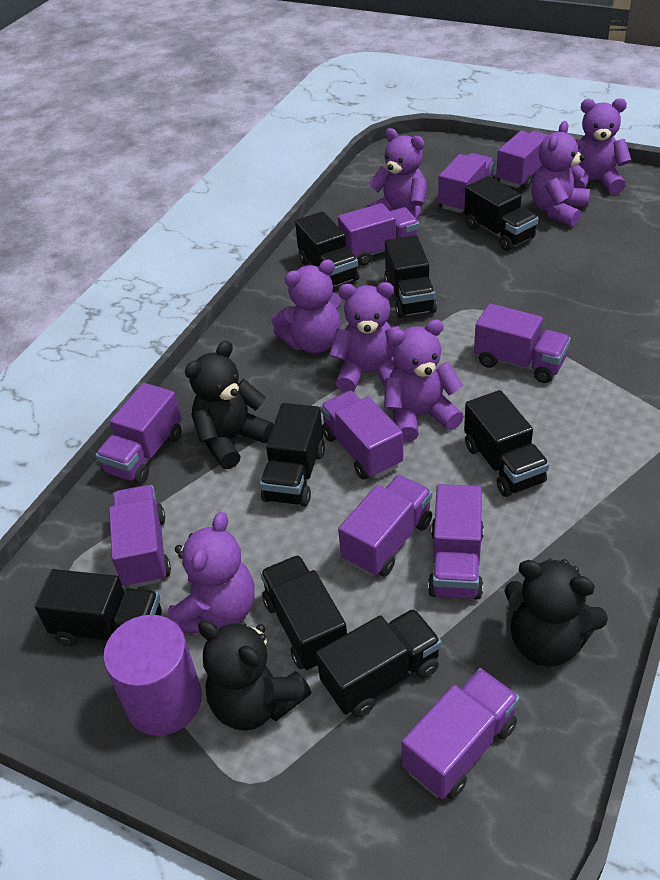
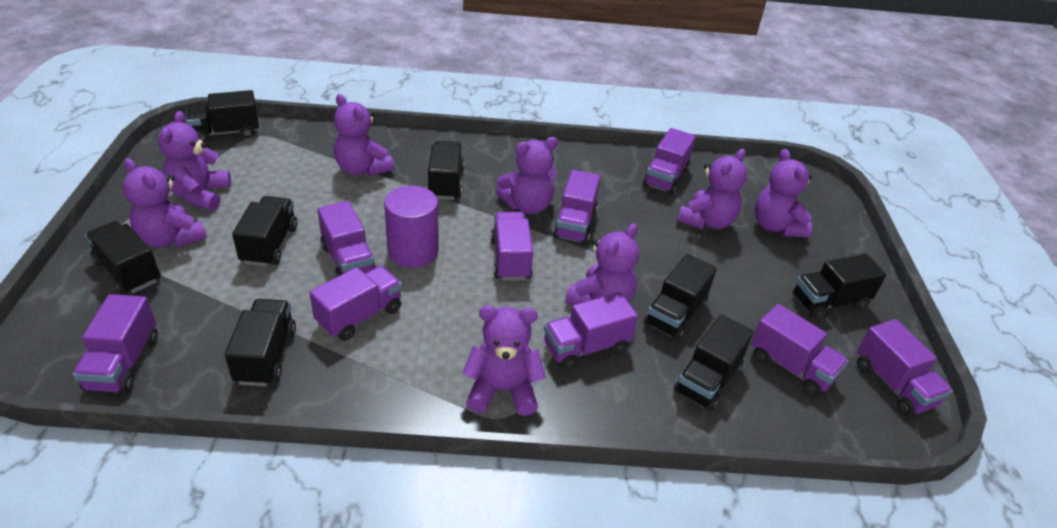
black teddy bear: [185,341,274,469] [198,620,311,731] [504,558,608,667] = 3 -> none = 0
purple teddy bear: [167,512,255,633] [271,259,341,353] [329,282,400,393] [366,128,427,219] [384,319,464,442] [531,121,590,227] [574,98,631,194] = 7 -> [123,158,207,248] [158,111,231,211] [334,94,394,176] [463,305,546,416] [496,137,558,214] [565,223,639,305] [677,149,747,229] [755,149,812,237] = 8
purple truck: [96,383,182,484] [109,485,171,588] [320,391,403,480] [338,203,419,266] [338,475,432,577] [401,668,520,799] [428,484,484,600] [438,153,495,213] [474,303,571,383] [496,131,548,190] = 10 -> [73,294,158,394] [309,266,402,341] [317,201,376,277] [490,212,533,281] [544,292,638,370] [553,170,600,245] [643,128,696,195] [751,304,849,397] [857,319,953,416] = 9

